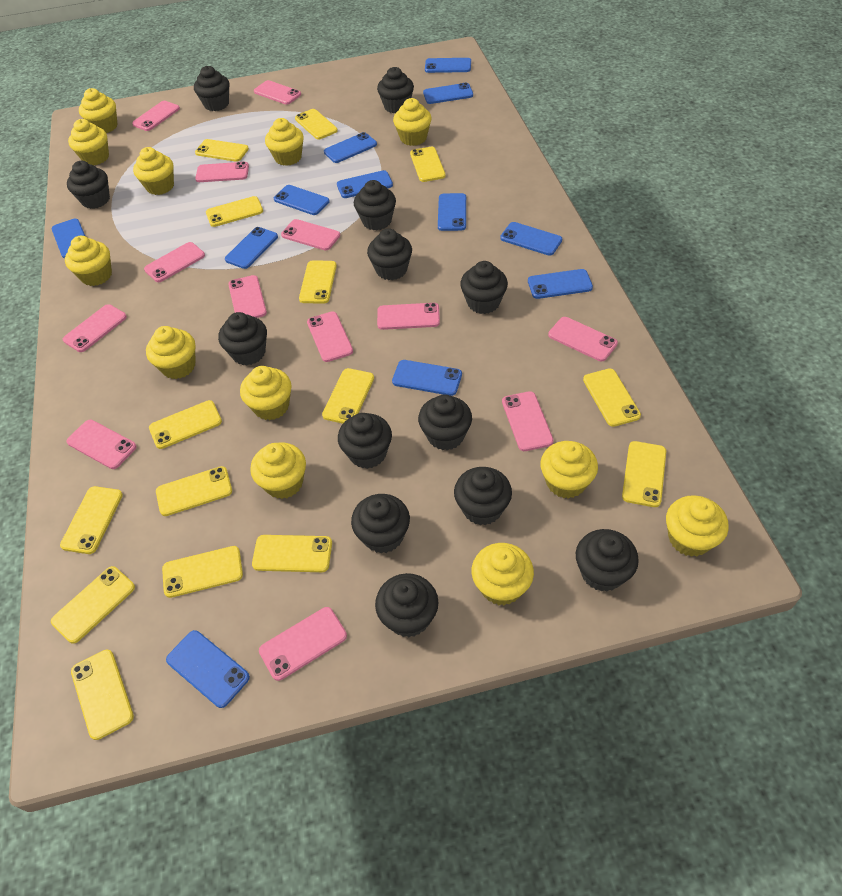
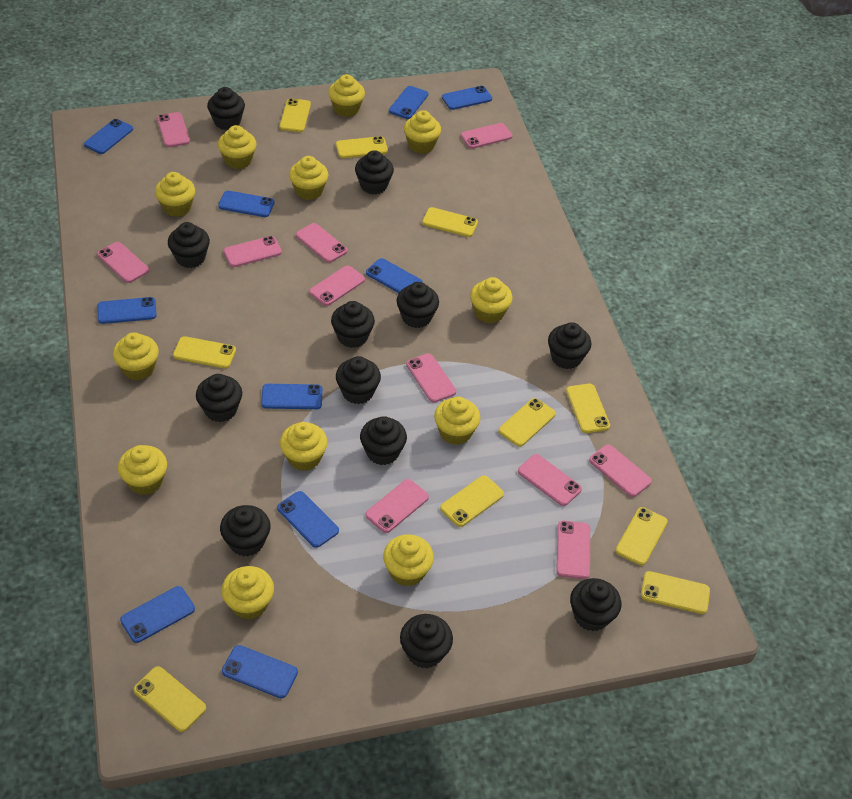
black cupcake: [67,161,110,209] [194,66,230,111] [218,312,267,365] [338,413,392,469] [351,494,410,553] [354,180,396,230] [367,228,412,280] [375,573,439,637] [377,67,414,113] [418,394,472,450] [454,467,512,525] [460,261,508,314] [576,529,639,592] = 13 -> [168,222,210,268] [196,374,242,422] [207,87,245,130] [220,505,270,557] [331,301,375,348] [336,356,381,404] [355,150,394,194] [360,416,407,465] [397,282,439,328] [400,614,453,668] [548,322,591,369] [570,578,621,631] = 12
blue phone: [51,219,85,258] [166,630,250,708] [225,227,278,269] [274,185,330,215] [324,132,377,163] [337,170,393,198] [392,360,462,396] [423,83,473,104] [425,58,471,73] [438,193,466,231] [500,222,562,256] [528,269,593,299] = 12 -> [84,119,133,154] [97,297,157,324] [120,586,195,643] [218,191,274,217] [222,645,298,698] [261,384,322,409] [277,491,339,548] [366,258,423,293] [389,86,428,119] [442,86,492,110] = 10
pink phone: [63,304,127,352] [66,420,137,469] [132,101,180,131] [144,242,205,282] [195,162,249,182] [228,275,267,318] [254,80,301,105] [259,607,347,681] [281,219,340,250] [307,311,353,362] [377,303,440,330] [502,391,554,451] [548,317,618,361] = 13 -> [97,242,149,283] [157,112,190,147] [223,236,282,267] [296,223,348,263] [309,266,365,306] [365,479,429,533] [406,353,456,402] [461,123,512,149] [518,454,582,506] [556,521,590,579] [589,444,652,497] = 11
yellow phone: [51,566,135,644] [60,486,123,554] [71,650,134,740] [149,400,222,449] [156,466,232,516] [162,546,243,598] [195,139,249,162] [206,196,263,227] [252,535,332,572] [295,109,338,139] [299,260,337,304] [322,368,374,424] [410,147,446,182] [583,368,641,427] [622,441,666,507] = 15 -> [133,666,206,732] [173,336,236,368] [280,98,311,132] [336,136,388,158] [422,207,478,237] [440,475,504,527] [498,398,556,447] [566,384,610,433] [615,507,668,566] [641,571,710,614] = 10

